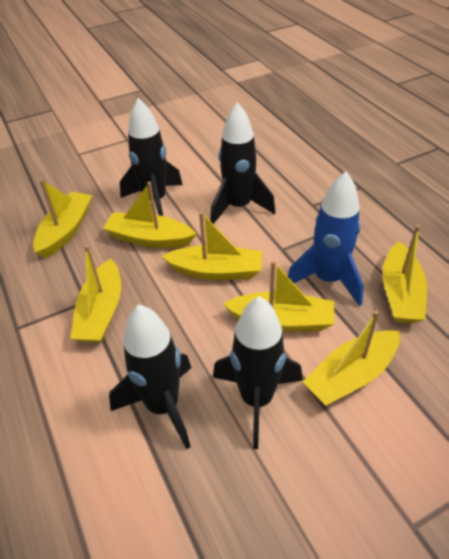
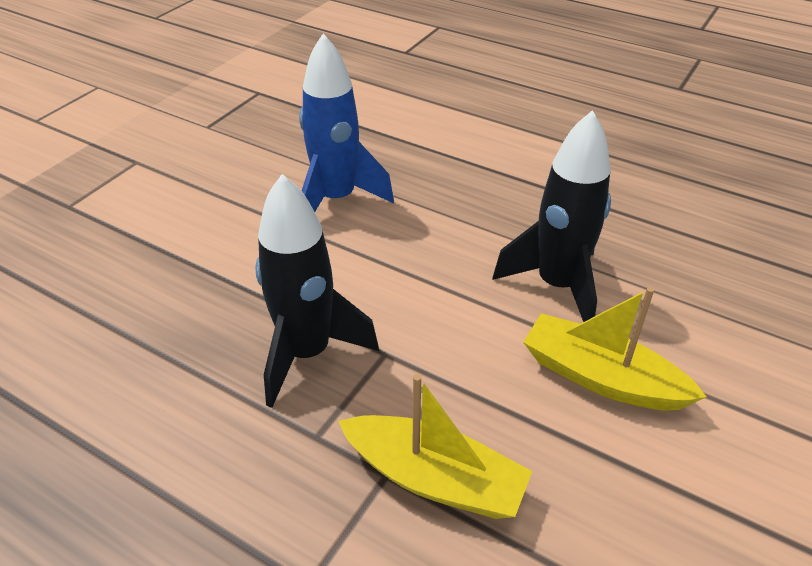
black rocket: [109,305,191,449] [120,98,183,216] [210,102,276,224] [213,296,302,449] = 4 -> [255,174,379,408] [492,110,611,322] = 2
yellow boat: [33,179,92,258] [70,245,121,343] [103,182,197,248] [162,211,262,280] [223,260,335,331] [303,311,400,406] [382,225,427,323] = 7 -> [338,374,532,519] [523,287,707,410] = 2

